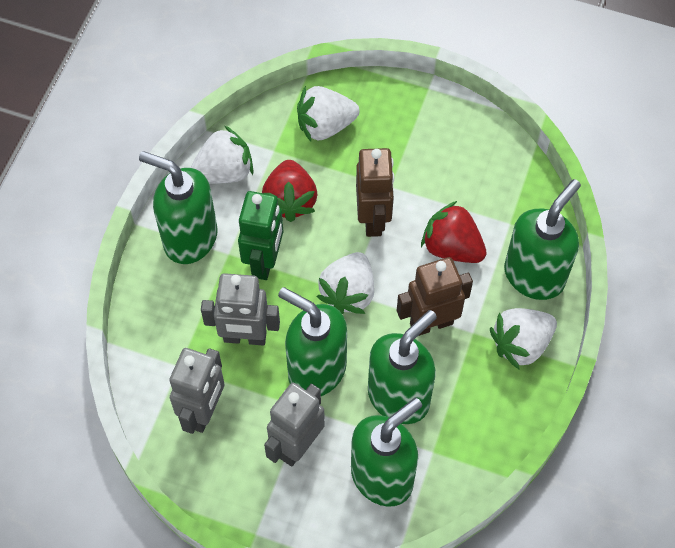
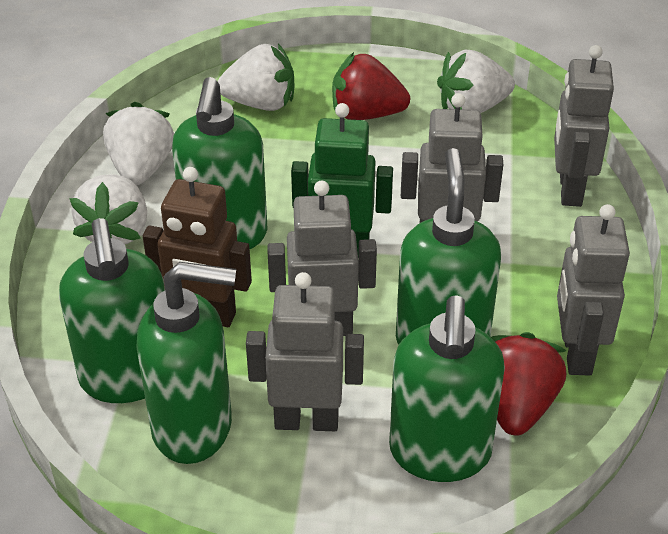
brown robot: [356,148,395,237] [397,257,473,336] = 2 -> [143,167,252,327] = 1
grey robot: [169,348,225,434] [201,273,280,346] [264,383,325,467] = 3 -> [246,272,364,431] [267,180,377,336] [401,93,503,223] [554,45,614,207] [557,204,630,375] = 5

